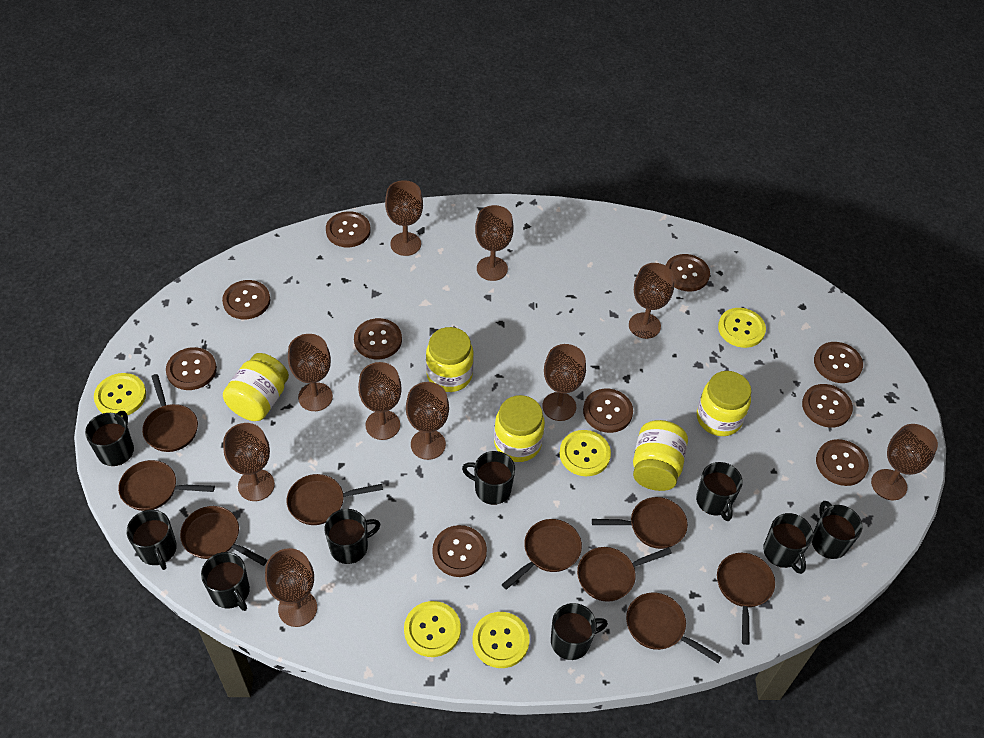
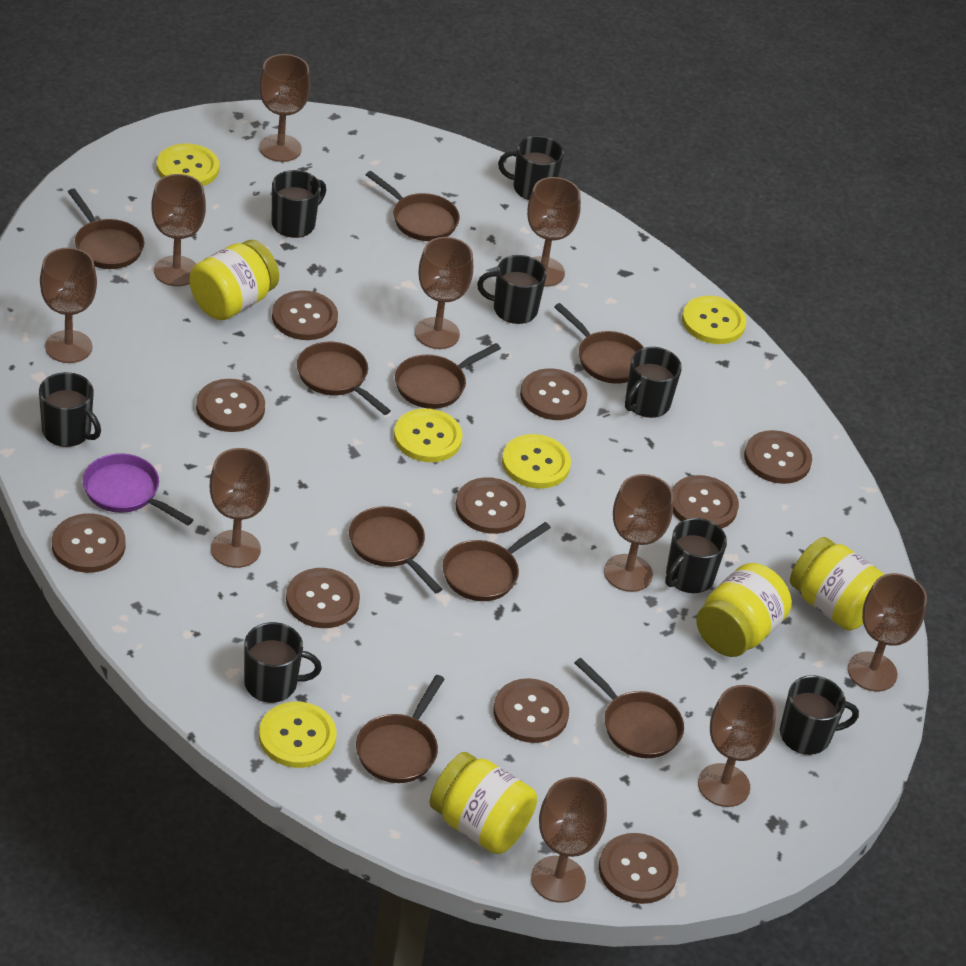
black mug: [85,411,134,466] [126,510,177,570] [201,552,250,611] [324,509,380,564] [462,451,515,505] [551,603,608,660] [696,462,743,521] [763,513,813,574] [812,501,863,559] = 9 -> [39,372,101,447] [244,622,322,703] [272,170,326,238] [477,255,547,324] [498,136,564,200] [625,347,682,418] [665,518,727,593] [780,675,859,755] = 8
purple pan: none = 0 -> [83,453,193,525] = 1
yellow jar: [223,353,289,421] [426,327,474,392] [494,395,545,462] [633,420,688,491] [697,371,751,436] = 5 -> [190,240,279,320] [430,752,537,854] [696,563,792,657] [790,537,885,630] = 4

